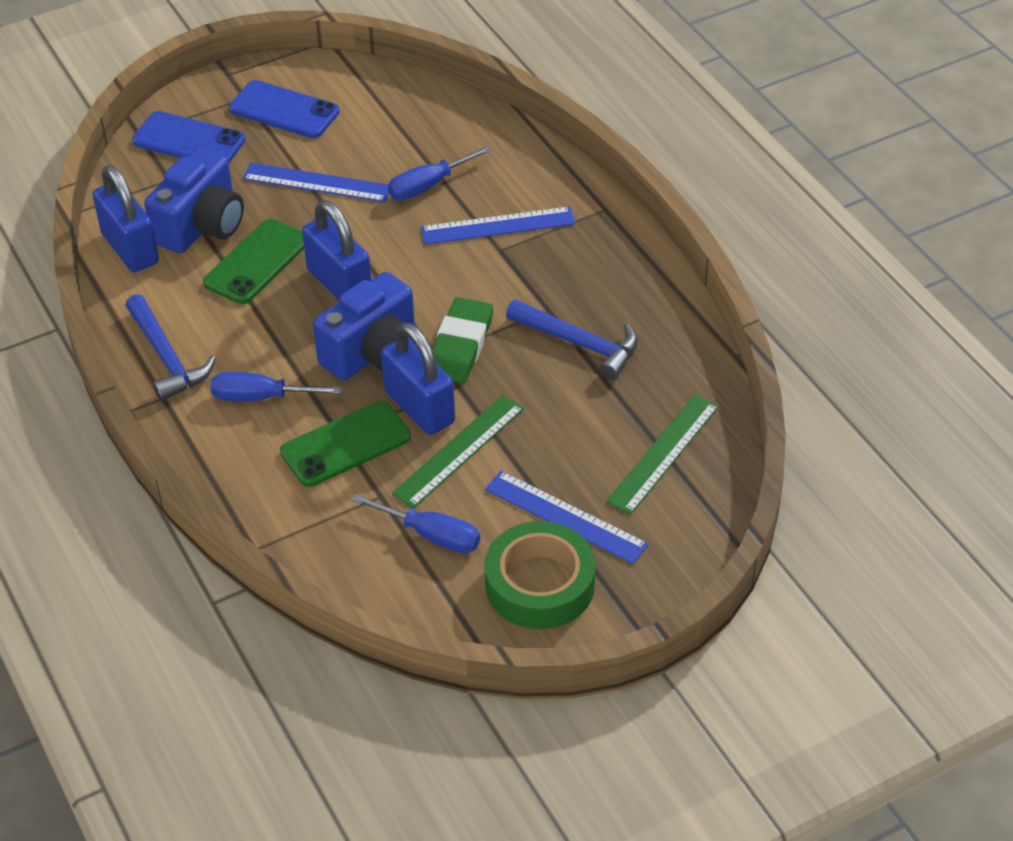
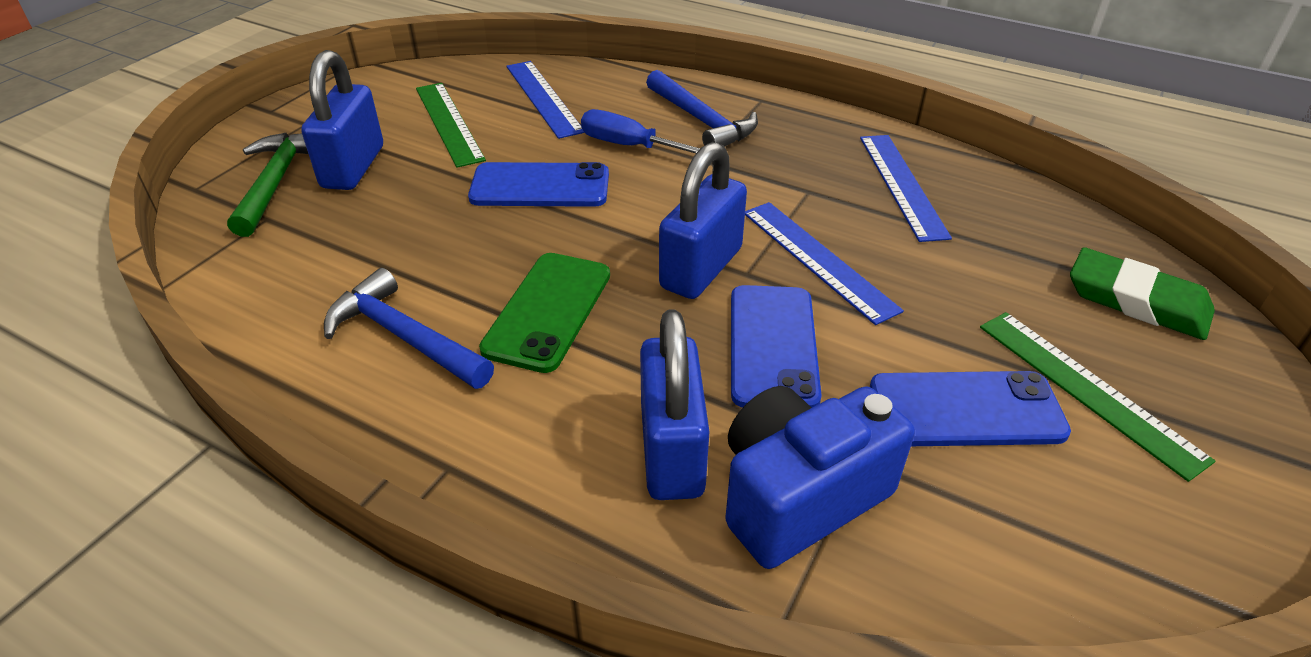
blue camera: [144,148,244,253] [313,272,415,380] = 2 -> [725,386,915,569] = 1
blue phone: [132,111,245,163] [229,80,340,138] = 2 -> [468,162,609,207] [731,285,821,408] [870,371,1071,446] = 3
blue screwdriver: [211,372,342,401] [352,494,480,553] [388,146,492,200] = 3 -> [581,109,700,154] = 1
green hammer: none = 0 -> [227,133,308,237] = 1
green phone: [203,219,304,304] [280,401,411,487] = 2 -> [479,253,610,373] = 1
green tape: [484,521,596,629] = 1 -> none = 0

